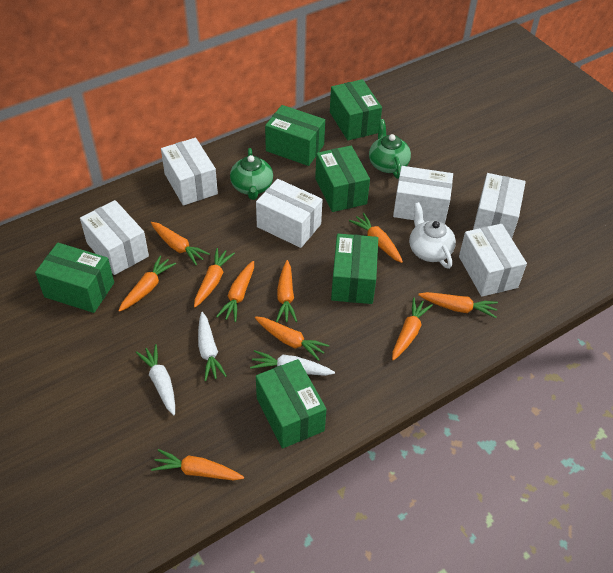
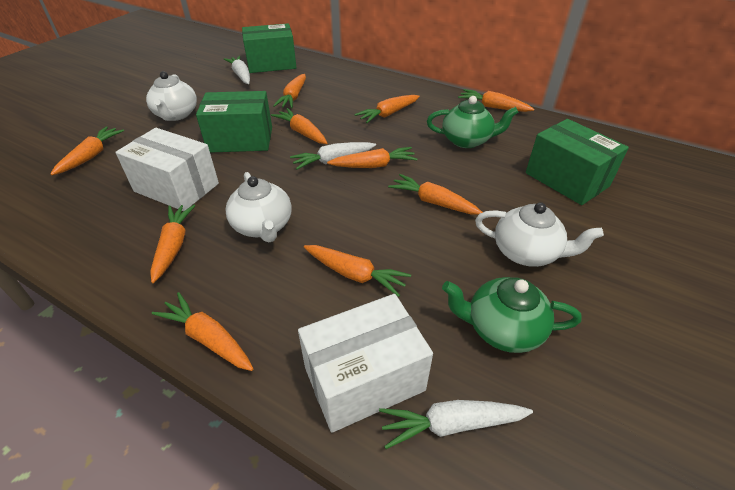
green box: [35,243,114,313] [256,359,326,448] [265,105,325,166] [315,146,370,212] [330,79,382,140] [331,234,378,304] = 6 -> [196,91,272,153] [242,23,296,73] [526,119,629,205] = 3
white box: [80,200,149,275] [161,138,218,206] [256,179,323,248] [393,166,453,224] [459,224,527,297] [473,173,526,238] = 6 -> [116,128,219,211] [298,294,433,433] = 2
white teapot: [409,202,456,269] = 1 -> [146,71,197,121] [225,172,292,243] [475,202,604,267] = 3

